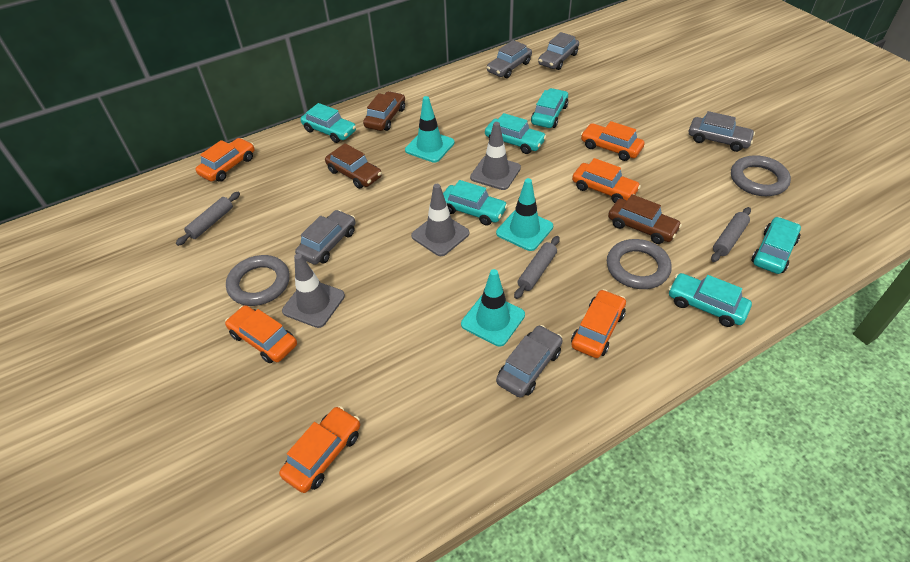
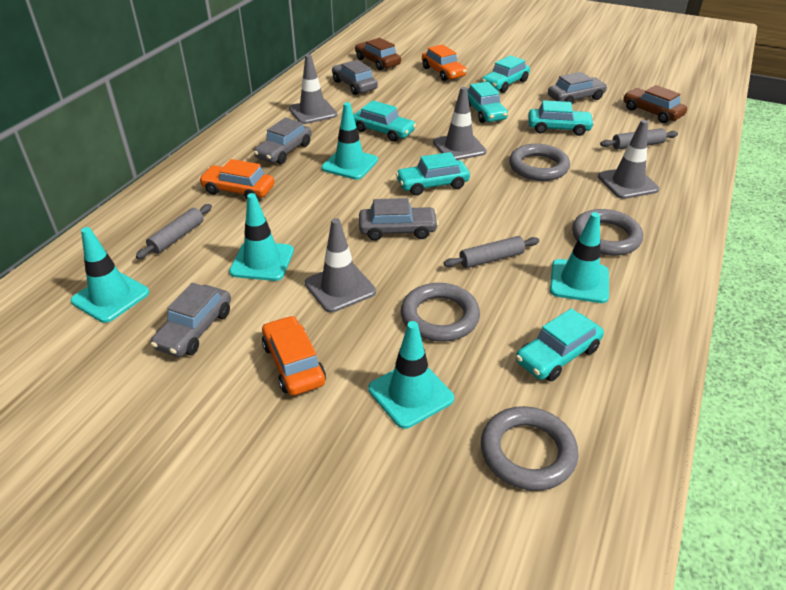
brown car: [325,143,382,189] [363,91,405,131] [608,194,682,244] = 3 -> [355,38,401,70] [623,85,687,123] = 2
grey ring: [226,255,290,306] [607,239,672,289] [731,155,791,196] = 3 -> [401,283,480,342] [481,406,579,491] [509,144,570,181] [572,209,643,256] = 4
grey traffic cone: [282,253,345,328] [411,184,469,256] [470,122,521,190] = 3 -> [289,54,338,124] [305,218,376,313] [433,87,487,160] [598,120,660,199] = 4
orange car: [196,138,255,182] [225,305,297,363] [279,406,360,493] [571,289,626,358] [572,158,641,203] [581,121,644,161] = 6 -> [199,159,274,199] [262,316,326,396] [422,44,467,81] = 3
turquoise traffic cone: [405,96,455,163] [461,269,525,346] [496,178,553,251] = 3 -> [71,227,150,323] [229,193,294,281] [321,102,378,180] [368,321,454,429] [550,212,609,303] = 5

